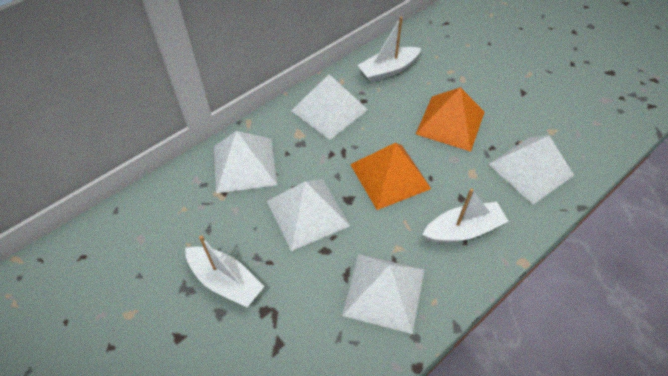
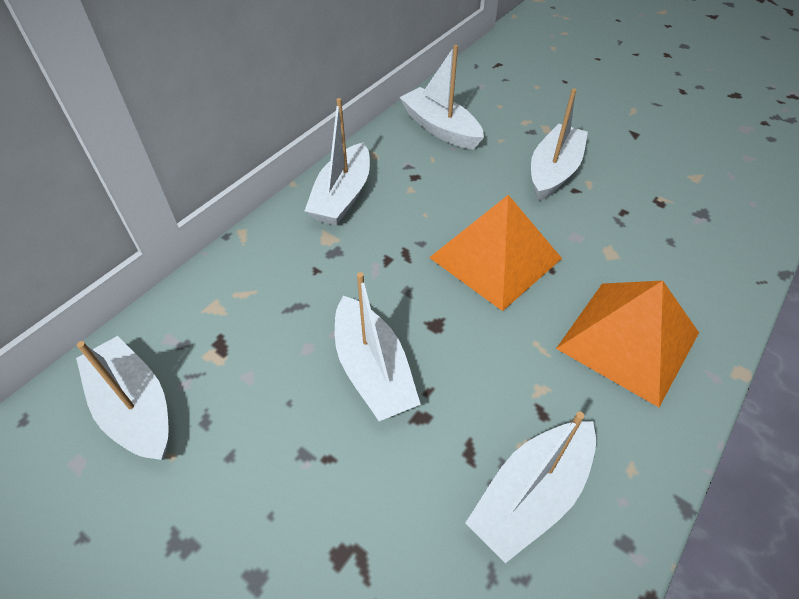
white boat: [185,235,265,307] [357,16,421,82] [422,188,509,243] = 3 -> [76,336,169,460] [305,98,370,226] [335,272,421,421] [399,45,484,150] [465,412,596,563] [531,88,588,201] = 6
white pyramid: [214,131,277,193] [267,179,350,251] [291,74,368,140] [342,254,424,334] [489,136,574,204] = 5 -> none = 0

